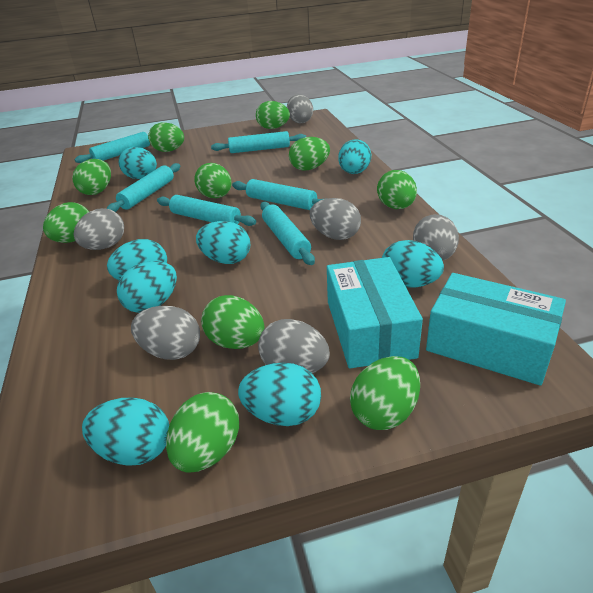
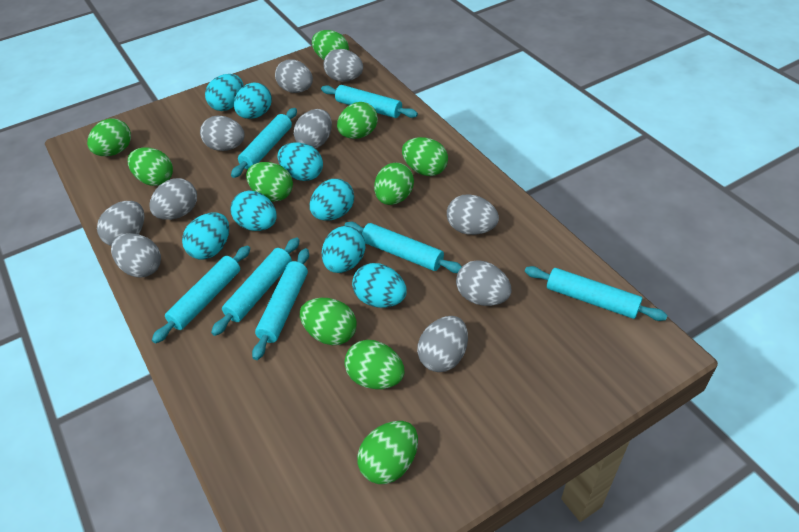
grey egg: [74,208,124,250] [131,306,200,360] [258,319,330,373] [287,95,313,123] [310,198,361,240] [413,214,459,261] = 6 -> [97,201,144,246] [111,233,161,277] [149,178,197,220] [200,116,245,151] [275,59,313,93] [294,109,332,149] [323,49,363,82] [417,316,468,372] [447,194,499,235] [456,260,511,306] = 10
turquoise box: [327,257,423,368] [426,273,566,386] = 2 -> none = 0
turquoise rolling pin: [74,132,150,163] [107,163,180,212] [157,195,256,226] [211,131,306,153] [232,179,323,210] [260,202,315,265] = 6 -> [152,246,250,343] [211,237,300,336] [231,108,297,178] [252,248,309,360] [321,85,418,118] [345,222,462,273] [525,266,668,321] = 7

